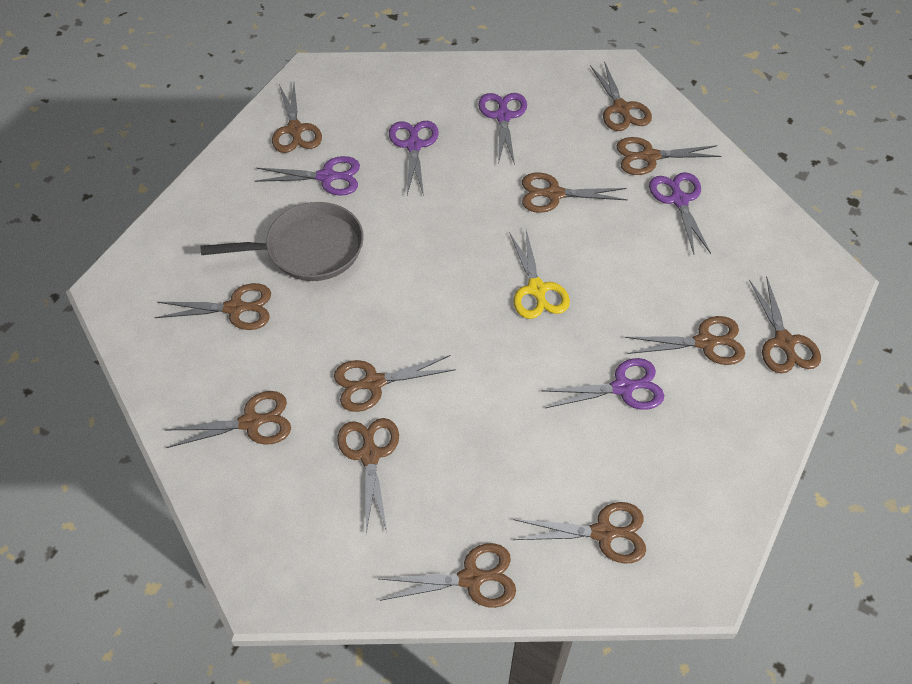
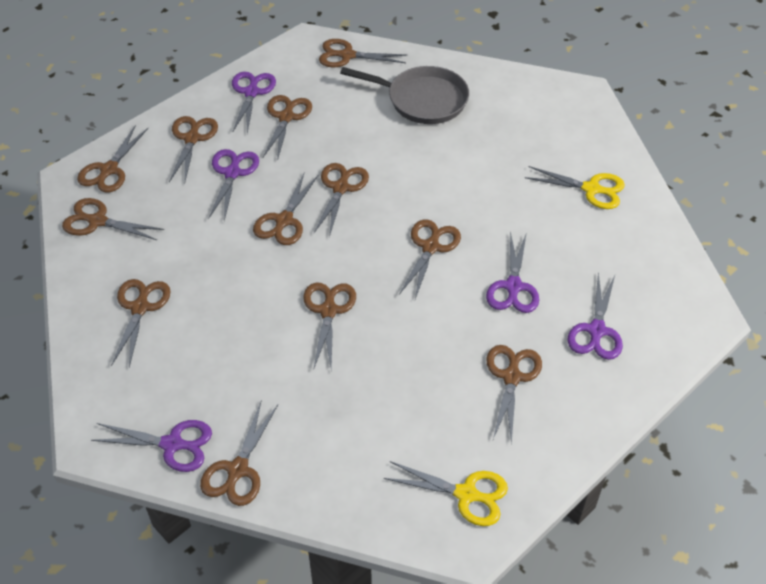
yellow scissors: [509,230,570,319] = 1 -> [384,461,508,526] [525,166,625,209] = 2

